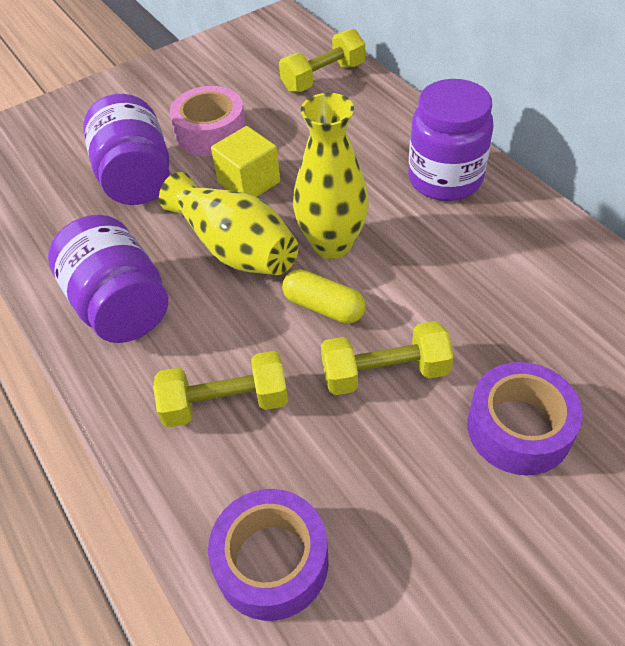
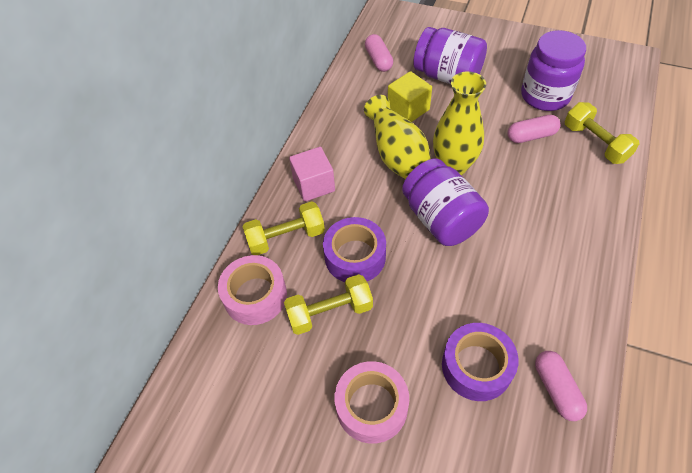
pink capsule: none = 0 -> [365,34,393,72] [508,115,561,143] [535,351,587,421] = 3
pink cube: none = 0 -> [289,147,335,202] = 1
pink tape: [170,86,246,156] = 1 -> [218,255,287,325] [334,361,409,444] = 2
yellow capsule: [282,269,365,324] = 1 -> none = 0

